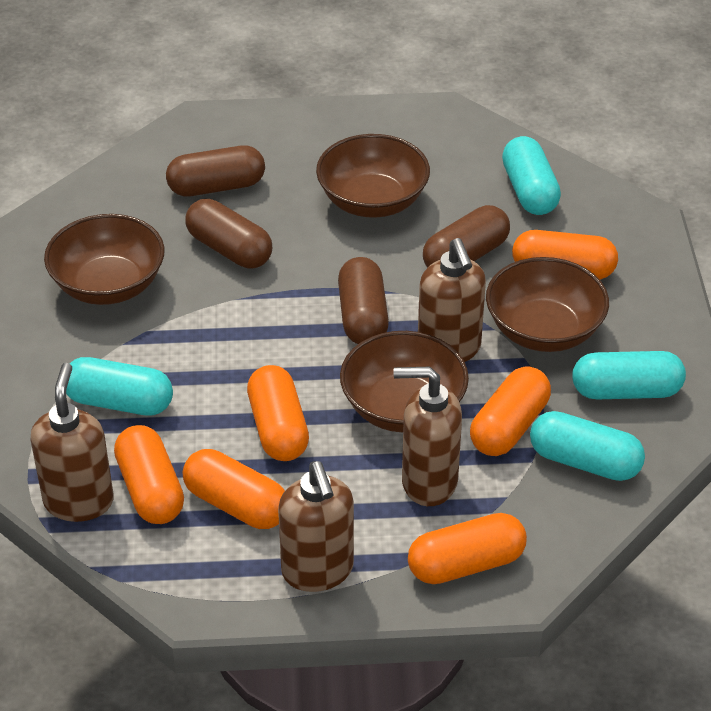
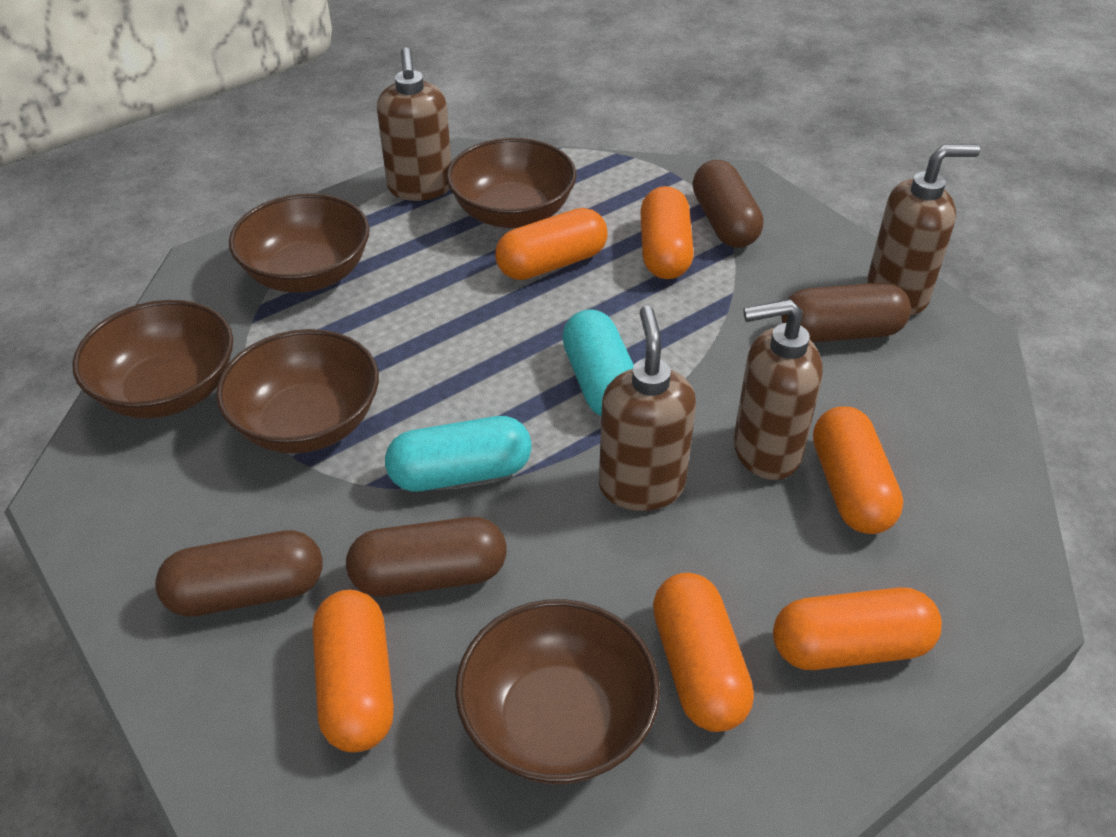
brown bowl: [44,214,165,305] [316,134,430,218] [340,331,469,432] [486,257,609,352] = 4 -> [72,300,233,418] [216,329,379,454] [229,193,370,293] [446,138,576,228] [455,599,660,784] = 5
turquoise capsule: [66,357,173,415] [502,136,561,215] [530,411,645,481] [572,351,686,399] = 4 -> [385,416,532,491] [562,309,634,416] = 2

